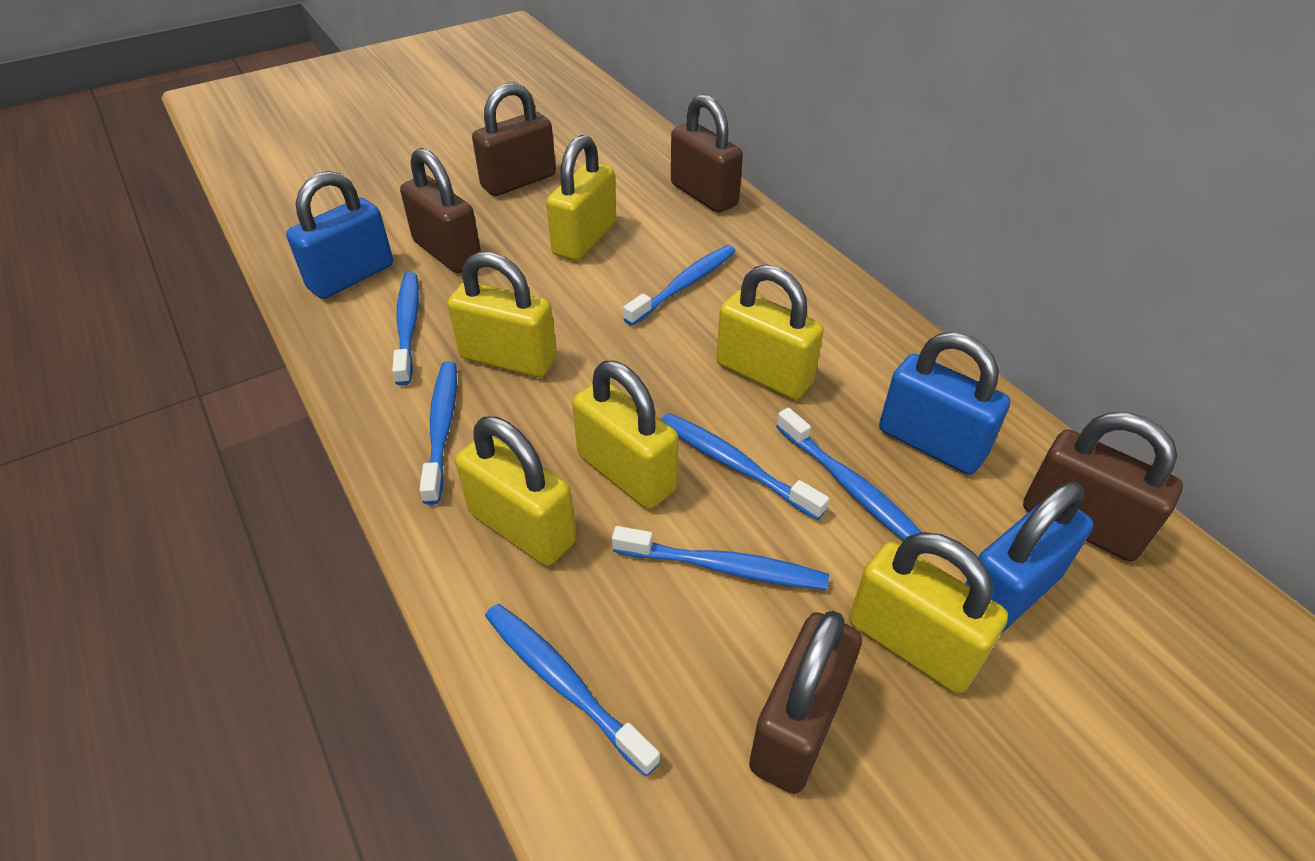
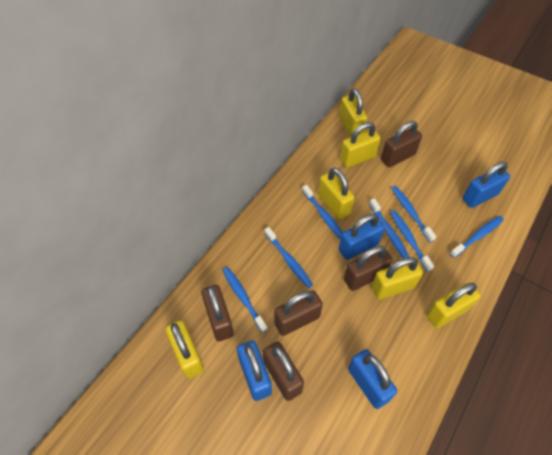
blue padlock: [286,171,393,299] [879,332,1010,475] [965,482,1094,634] = 3 -> [237,340,272,401] [339,214,385,260] [348,349,397,409] [462,161,510,208] = 4

